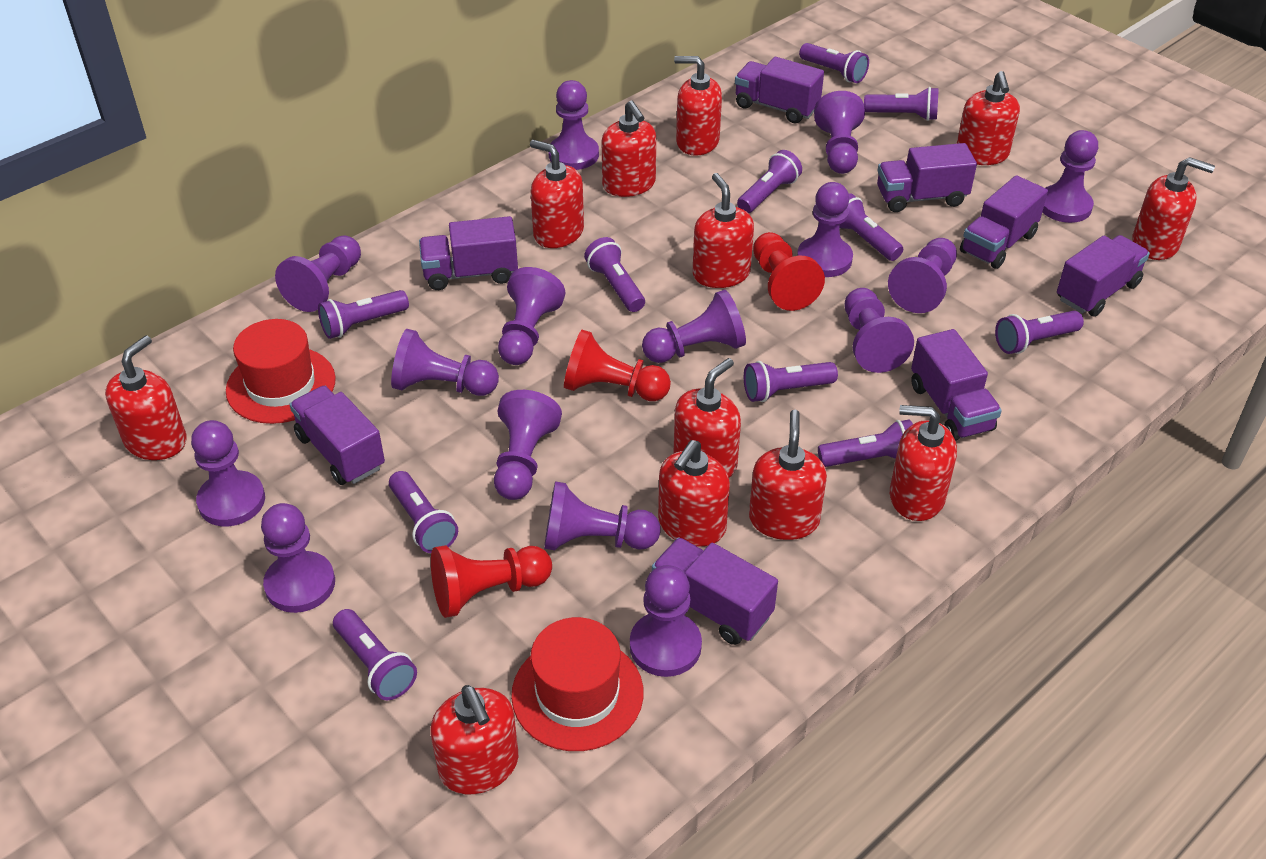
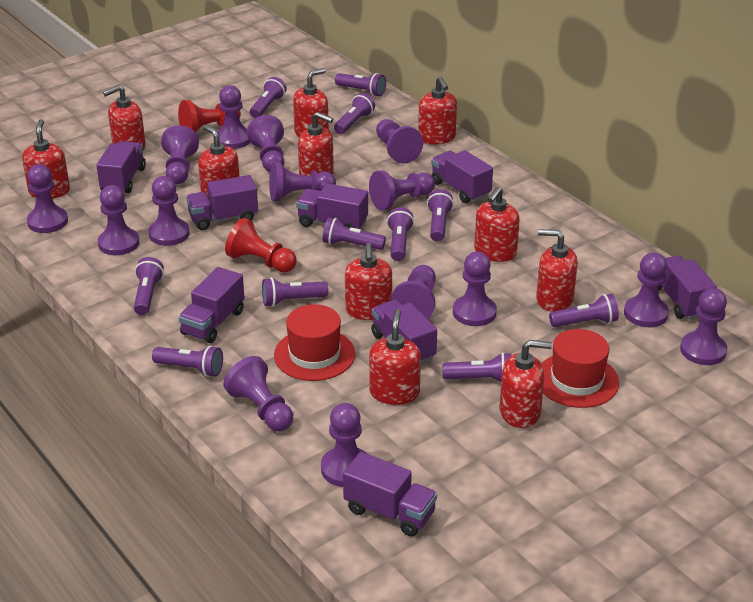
red pawn: [431,545,552,618] [564,330,671,401] [753,232,825,311] = 3 -> [178,100,241,132] [225,218,296,273] = 2
red soap dispenser: [105,335,187,460] [430,685,518,795] [530,140,584,248] [601,100,656,197] [658,440,730,547] [674,56,722,156] [674,358,741,478] [692,173,754,288] [749,410,827,540] [890,405,957,521] [957,71,1020,165] [1132,157,1215,260] = 12 -> [22,119,70,199] [103,85,146,152] [198,125,240,196] [293,68,329,137] [298,112,334,176] [345,243,392,320] [369,309,421,405] [418,77,457,145] [474,187,520,262] [500,340,552,428] [536,229,578,312] = 11

